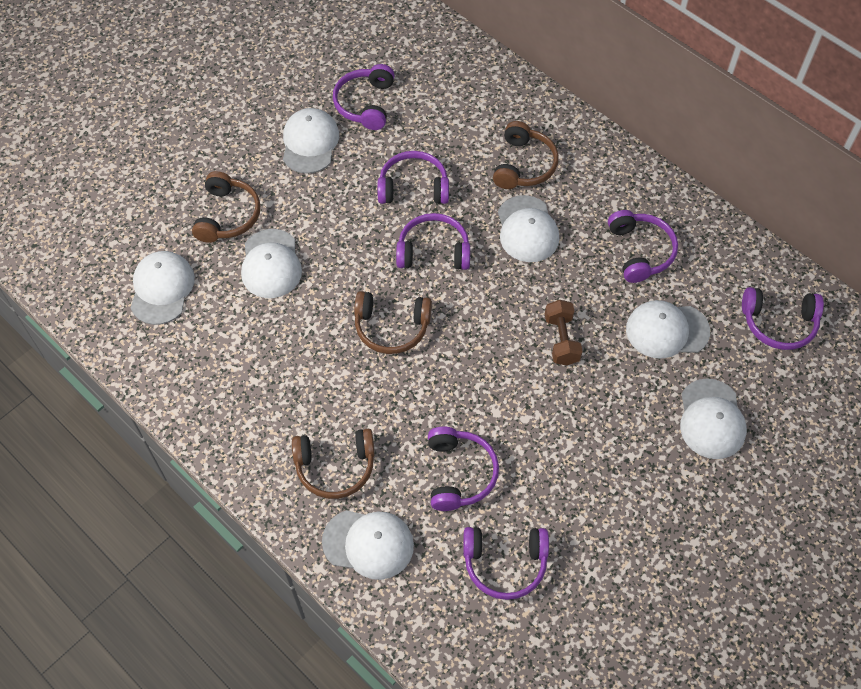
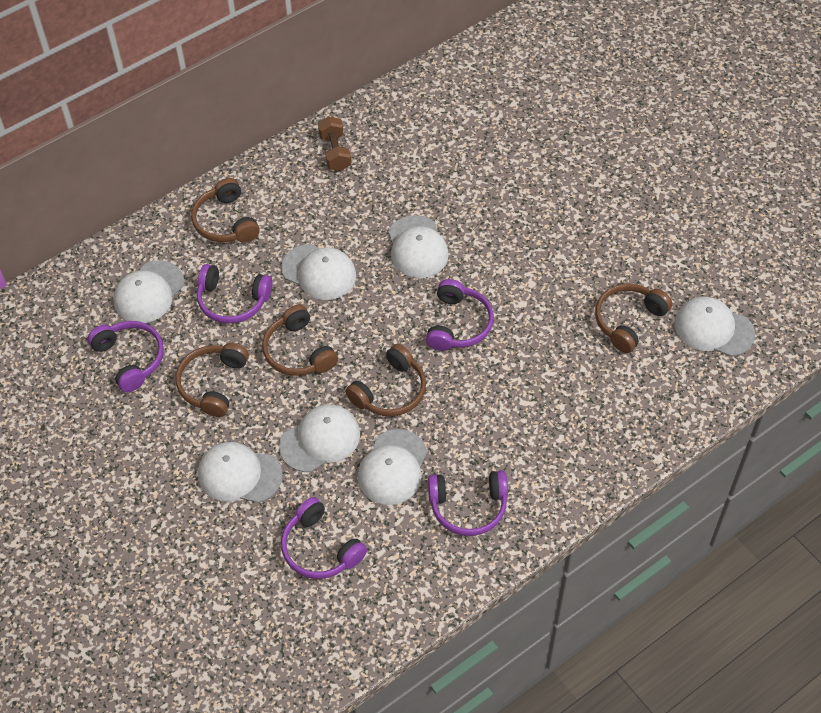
brown headphones: [192,171,260,243] [292,429,375,499] [354,291,432,354] [493,121,559,189] = 4 -> [176,343,249,417] [191,178,260,243] [262,305,338,376] [345,343,426,417] [595,284,672,353] = 5
purple headphones: [333,64,395,130] [377,151,449,204] [396,213,470,270] [428,427,499,511] [463,527,549,600] [608,210,678,283] [742,287,824,350] = 7 -> [88,321,164,392] [197,264,272,324] [281,497,367,579] [426,279,494,351] [428,471,508,536] = 5

